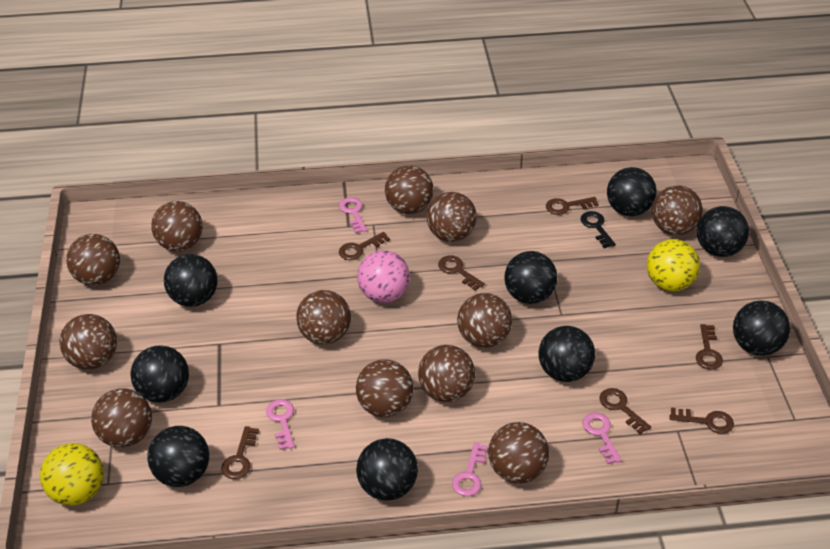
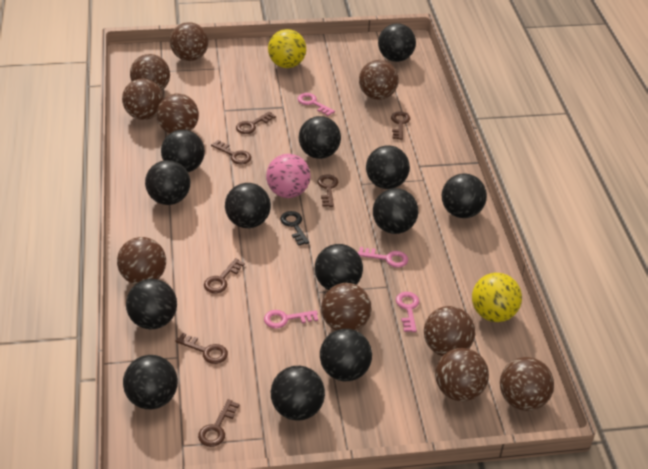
black ball: [130,345,189,403] [148,426,209,487] [164,254,218,307] [356,438,418,501] [504,251,557,304] [538,326,595,382] [607,167,657,216] [697,206,749,257] [733,300,790,356] = 9 -> [123,355,178,409] [126,279,177,330] [145,160,190,205] [161,130,205,172] [225,183,271,228] [271,366,325,421] [299,116,341,159] [315,244,363,290] [320,329,372,381] [366,145,410,189] [373,188,418,234] [378,23,416,62] [442,174,487,218] = 13
brown ball: [59,314,117,370] [66,234,120,286] [91,388,152,448] [151,201,203,251] [296,290,351,344] [356,359,413,417] [385,165,434,214] [418,345,475,402] [427,192,477,242] [457,293,512,348] [488,422,549,483] [652,186,703,235] = 12 -> [117,237,166,285] [122,79,164,120] [130,54,170,90] [157,94,199,134] [170,22,208,61] [321,283,372,331] [359,60,399,100] [424,306,475,356] [435,348,489,401] [500,357,554,411] = 10

